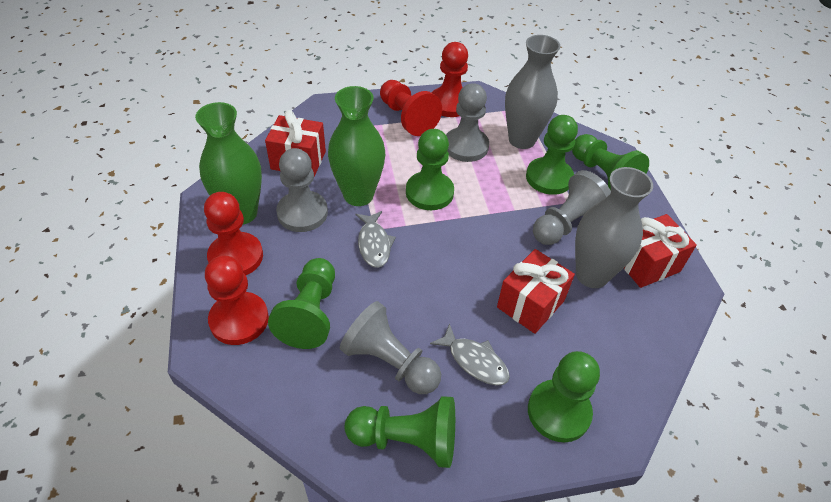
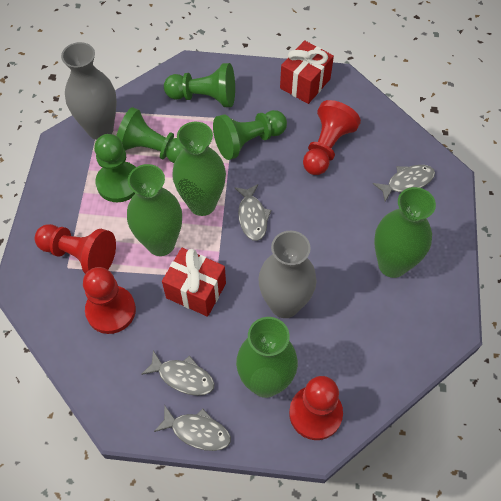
green pawn: [268,258,335,349] [345,396,455,468] [406,129,454,210] [526,115,578,195] [528,351,600,442] [572,134,649,190] = 6 -> [94,134,136,202] [116,107,184,163] [164,63,235,107] [213,110,287,160] = 4
green vase: [195,102,262,225] [328,86,385,206] = 2 -> [127,164,182,256] [172,122,226,216] [236,317,298,398] [374,187,436,278] = 4
grey fish: [355,211,396,268] [430,323,510,386] = 2 -> [141,351,215,396] [154,405,231,451] [234,184,272,241] [373,165,435,201] = 4
grey pawn: [276,148,328,232] [340,301,441,394] [446,83,489,162] [533,170,611,245] = 4 -> none = 0
red gift: [265,110,326,177] [497,249,575,334] [624,214,697,288] = 3 -> [162,248,226,317] [280,40,334,104] = 2

